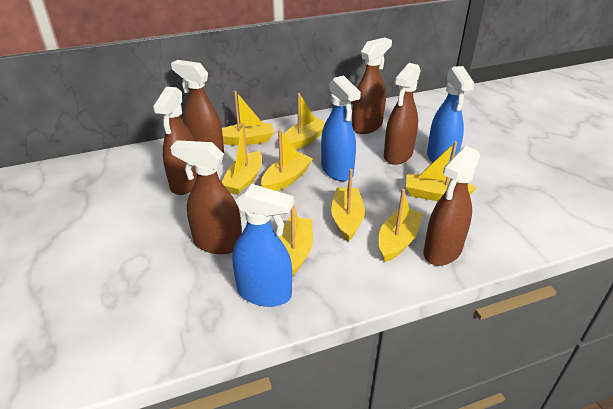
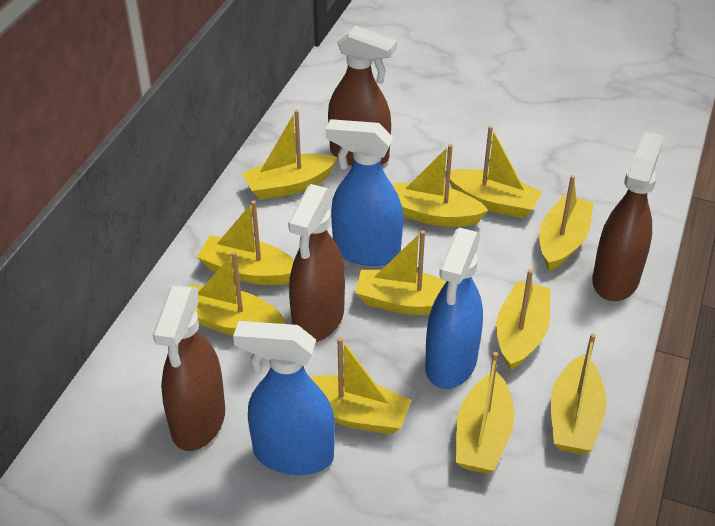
brown spray bottle: [153,87,197,195] [171,60,224,153] [171,140,242,254] [352,37,392,134] [384,63,421,165] [423,146,480,266] = 6 -> [153,286,225,451] [288,184,345,342] [328,26,397,166] [592,131,663,301] = 4
yellow boat: [222,91,274,145] [222,123,262,195] [261,129,313,191] [278,205,313,276] [284,93,326,150] [331,169,365,241] [379,189,423,262] [406,141,477,201] = 8 -> [188,251,286,336] [197,200,294,285] [242,110,338,200] [310,337,412,435] [355,230,446,315] [393,144,489,227] [450,126,542,219] [456,352,514,474] [496,269,550,371] [539,175,594,271] [551,333,607,454] = 11

